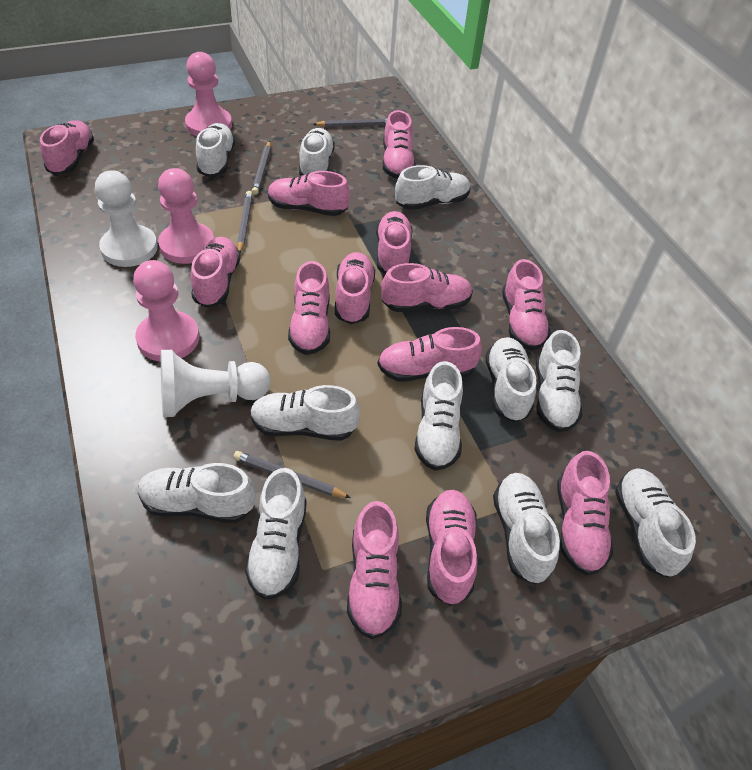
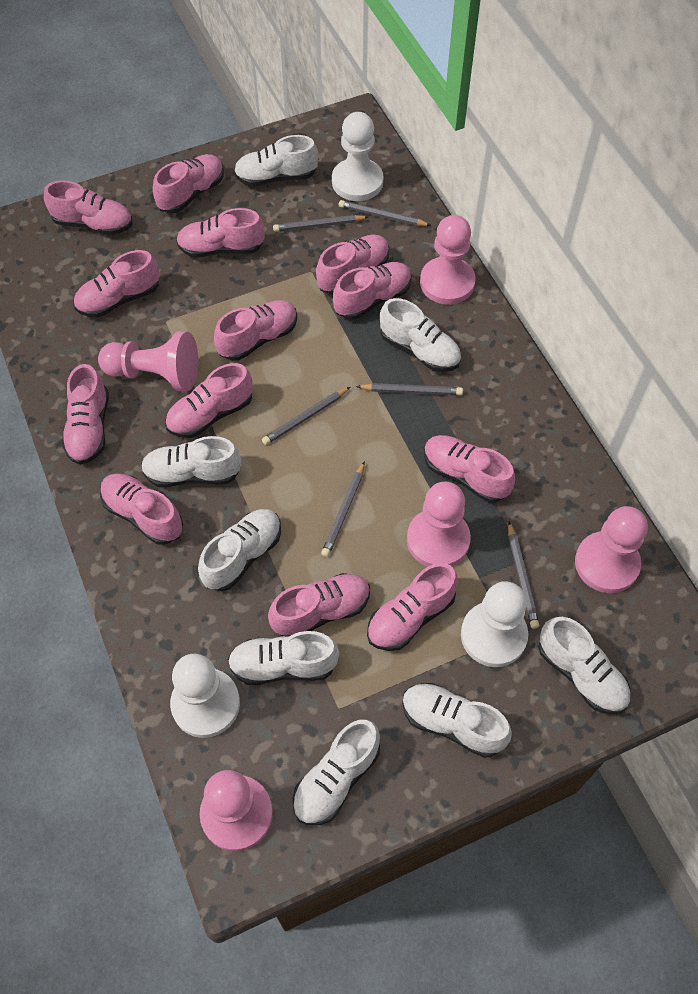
grey pencil: [233,451,351,498] [237,191,253,253] [252,141,271,195] [313,118,388,127] = 4 -> [262,387,350,445] [273,215,368,232] [321,461,365,557] [339,200,431,226] [356,383,463,395] [508,522,539,629] = 6
pink pawn: [133,260,199,362] [158,168,214,264] [185,52,232,136] = 3 -> [98,332,198,391] [200,770,273,851] [407,481,471,567] [420,215,476,305] [575,506,648,593] = 5
white pawn: [95,170,158,267] [161,350,270,417] = 2 -> [170,654,240,738] [332,112,383,201] [461,581,528,667] = 3
white shoe: [138,463,255,523] [196,123,236,177] [245,468,307,600] [250,385,360,441] [299,128,335,176] [395,165,471,210] [414,361,463,471] [485,337,536,422] [493,473,560,585] [536,330,582,432] [615,468,696,578] = 11 -> [141,436,241,487] [198,509,281,591] [228,631,339,685] [234,135,318,186] [293,720,380,825] [380,298,461,372] [402,683,512,758] [539,617,630,714] = 8

